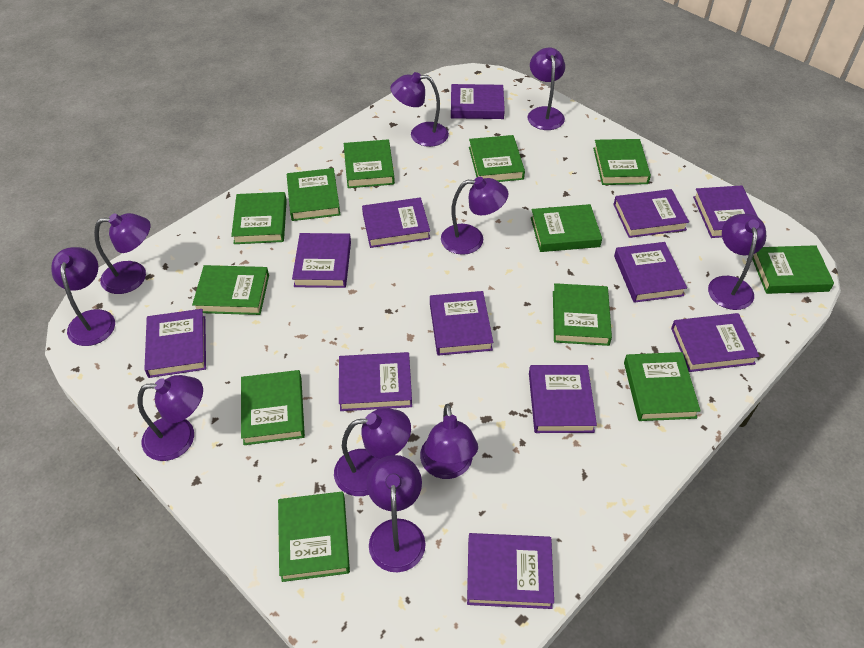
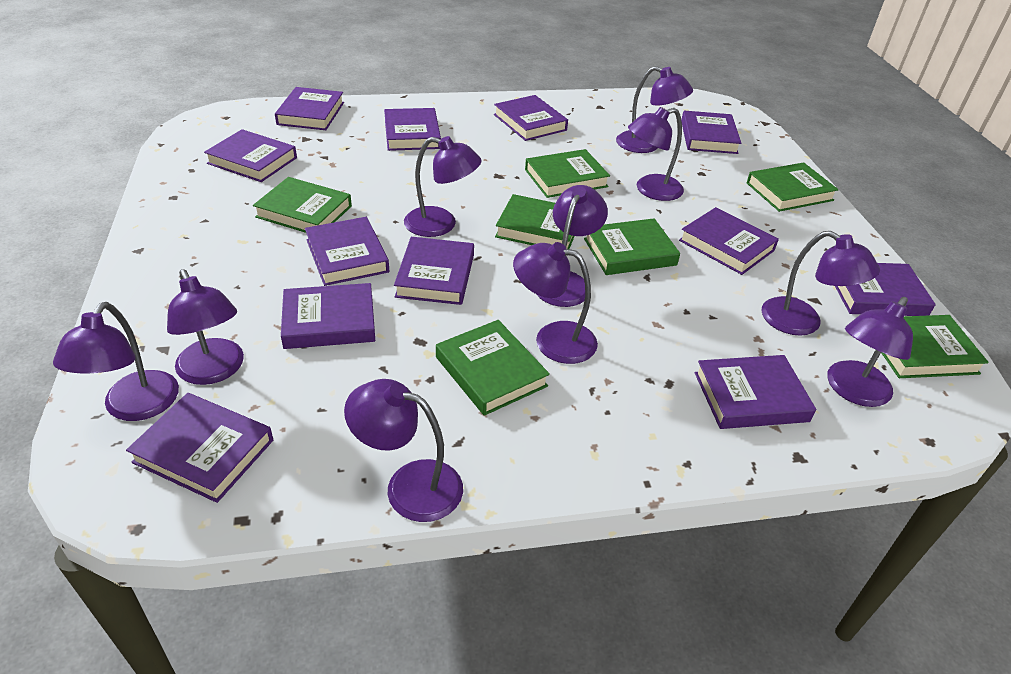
green book: [192,265,269,315] [231,192,287,244] [241,370,305,445] [278,492,350,582] [287,168,340,221] [344,139,395,188] [469,135,525,182] [531,204,602,252] [553,283,612,346] [593,139,651,185] [624,352,701,421] [752,245,834,294] = 12 -> [253,177,352,233] [436,320,550,416] [495,194,575,249] [525,149,610,198] [584,218,680,275] [747,162,839,212] [881,315,989,378] = 7

